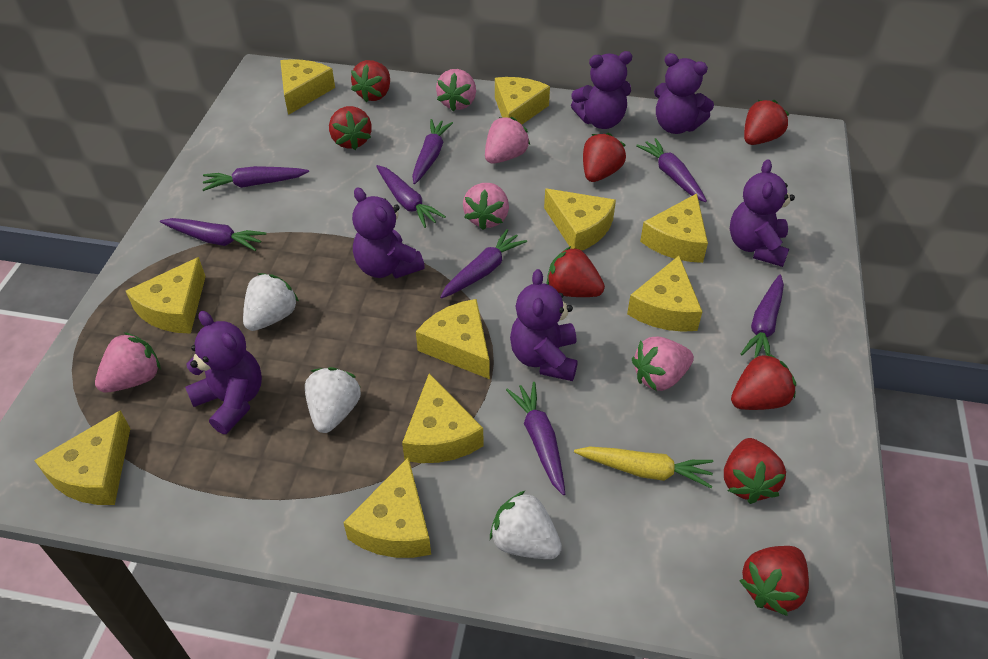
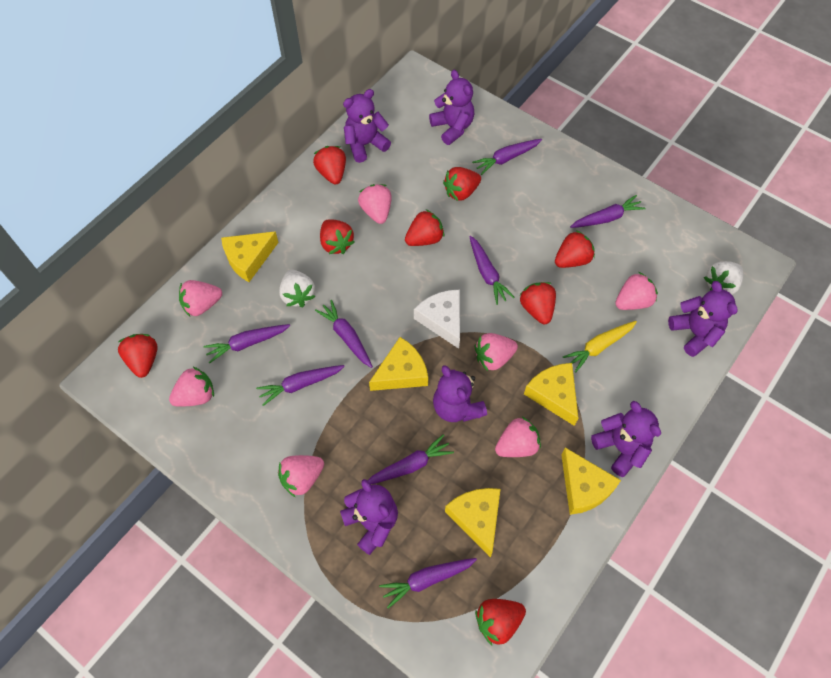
pink strawberry: [95,332,161,393] [436,69,476,111] [463,183,509,230] [485,117,530,164] [632,337,694,391] = 5 -> [169,367,214,407] [179,280,222,317] [278,455,324,497] [358,184,392,224] [474,333,518,371] [495,417,541,457] [615,272,658,310] = 7
white cheese: none = 0 -> [414,290,460,349] = 1
white strawberry: [243,273,299,331] [305,367,361,433] [490,490,562,559] = 3 -> [279,270,315,307] [704,261,743,295] = 2
yellow cheese: [34,410,130,505] [126,257,206,334] [280,59,335,115] [343,457,431,558] [402,373,484,463] [416,299,490,379] [495,77,550,125] [544,189,616,251] [627,256,702,332] [640,194,708,263] = 10 -> [221,231,279,282] [369,337,428,391] [445,488,501,557] [524,363,578,426] [561,447,621,515] = 5

